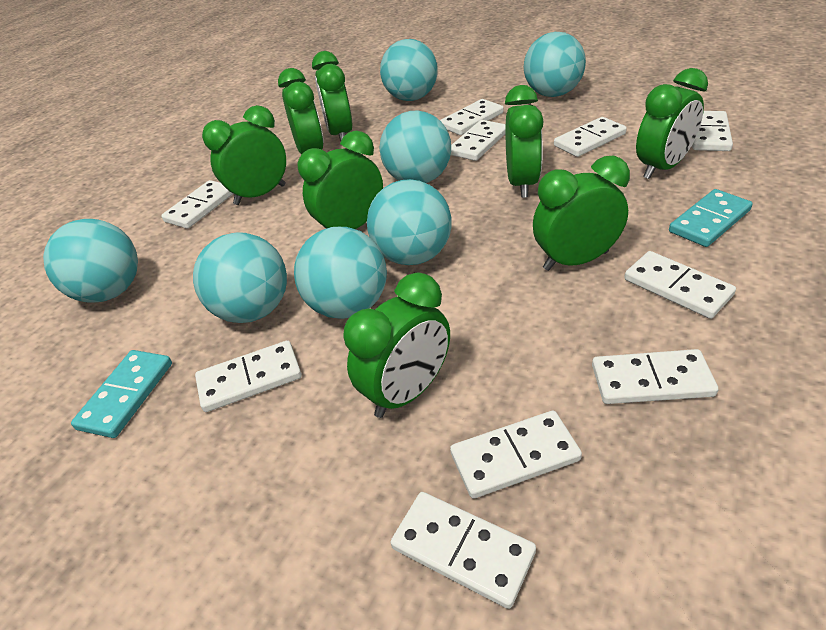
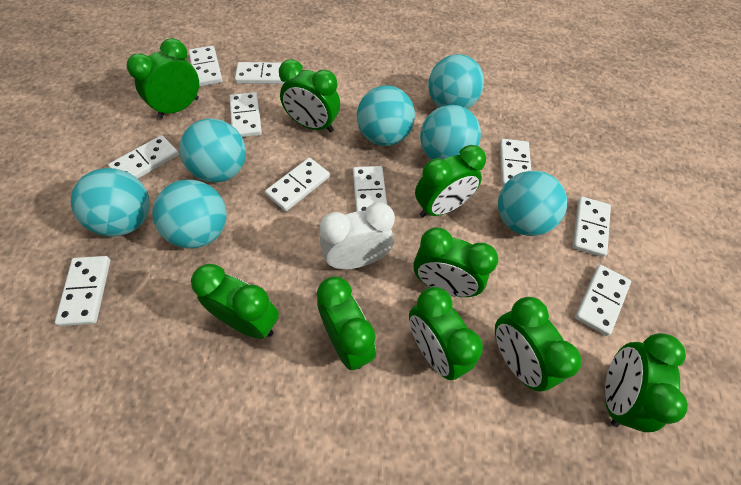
green clock: [202,105,286,205] [278,68,324,154] [297,131,383,229] [312,51,352,141] [344,273,450,418] [505,85,544,198] [533,156,630,271] [636,68,708,179] = 8 -> [127,38,199,119] [191,264,279,339] [279,59,340,133] [317,276,376,370] [409,287,483,380] [413,227,498,297] [415,145,486,218] [495,297,582,391] [605,333,688,432] = 9
turquoise domino: [71,350,172,438] [669,189,753,247] = 2 -> none = 0
white clock: none = 0 -> [320,202,395,269] = 1

